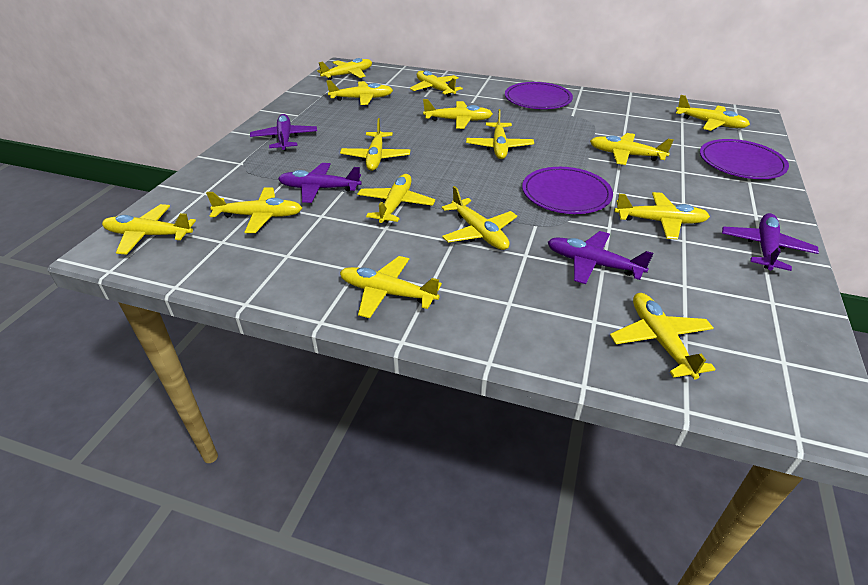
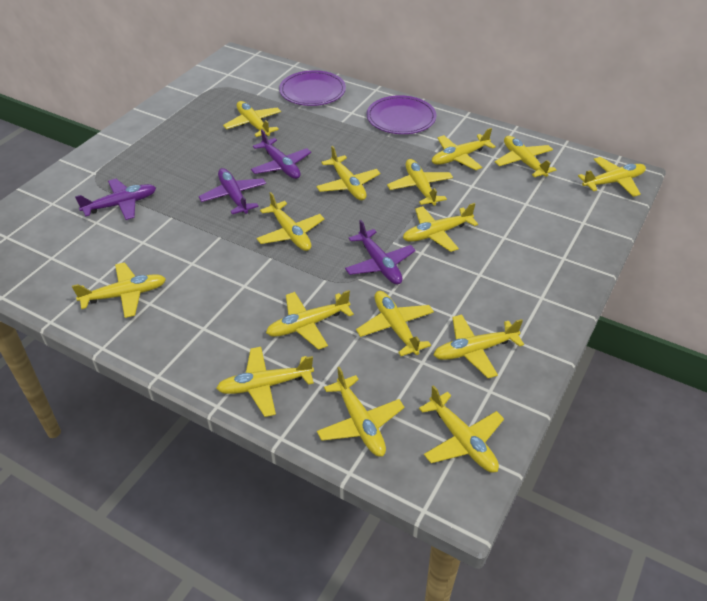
purple plate: [505,82,573,109] [522,167,613,214] [700,139,789,179] = 3 -> [279,70,346,106] [366,95,436,134] = 2

